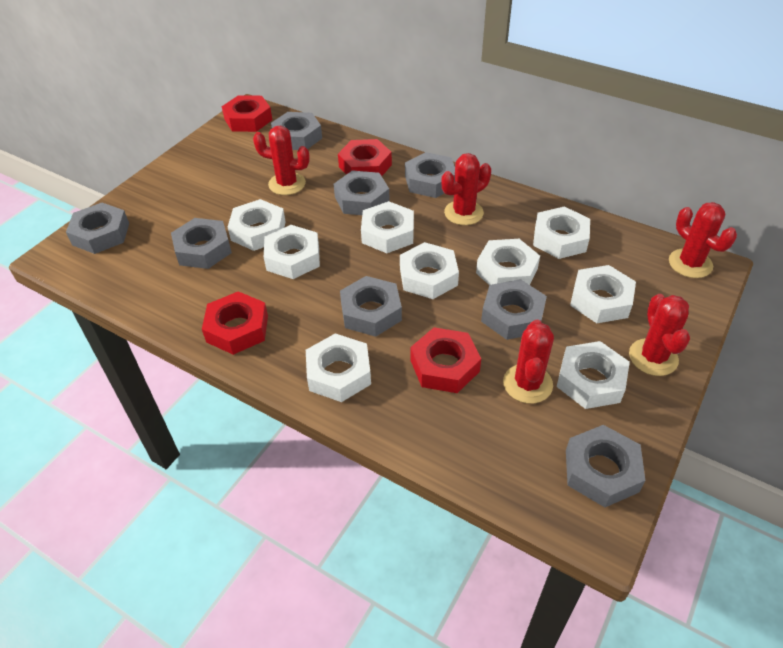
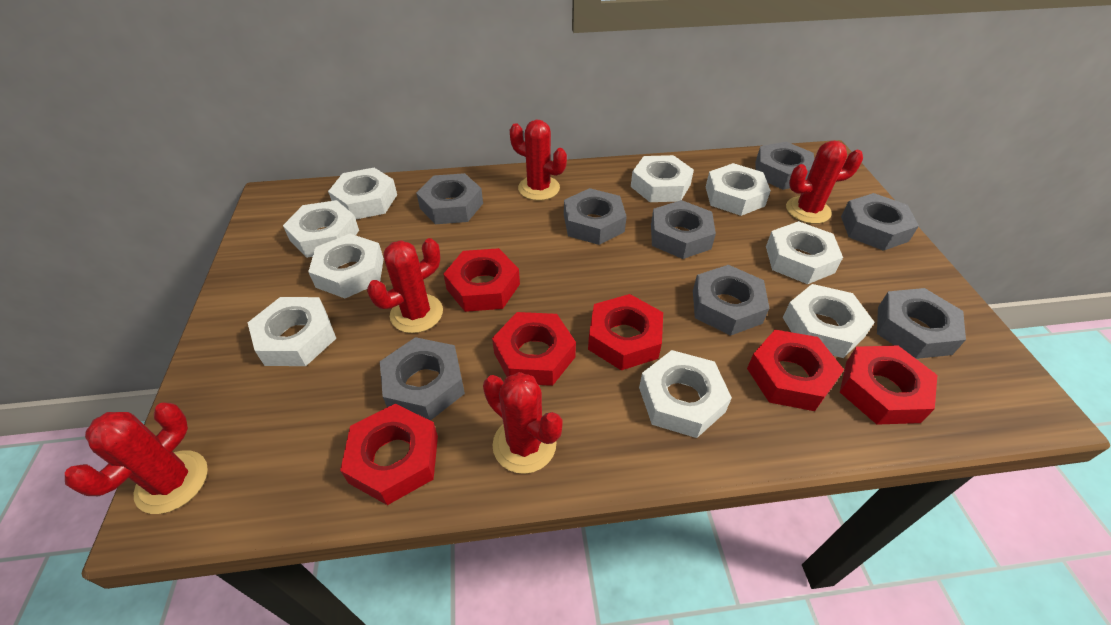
red nut: [202,291,268,355] [222,95,272,132] [338,139,392,176] [410,327,481,393] = 4 -> [340,404,438,505] [443,248,520,312] [492,312,576,386] [588,294,663,370] [747,330,844,411] [840,345,937,425] = 6

